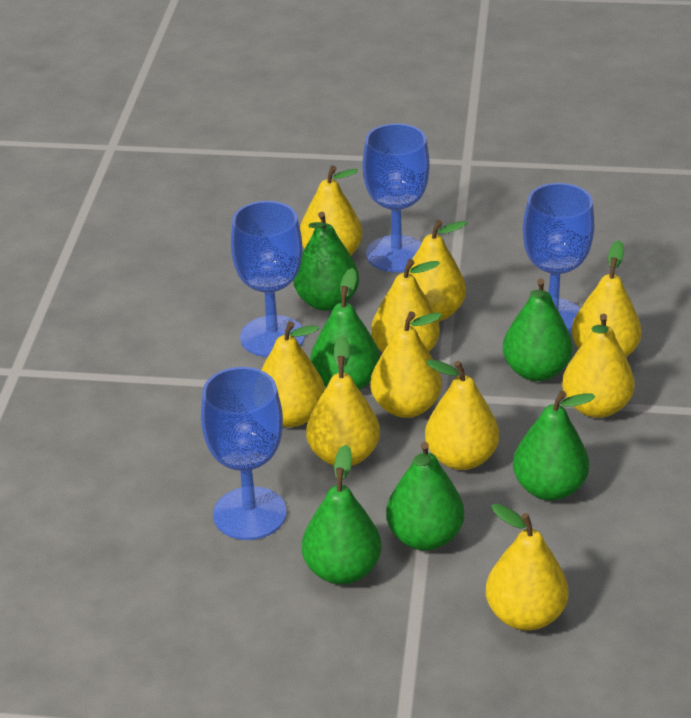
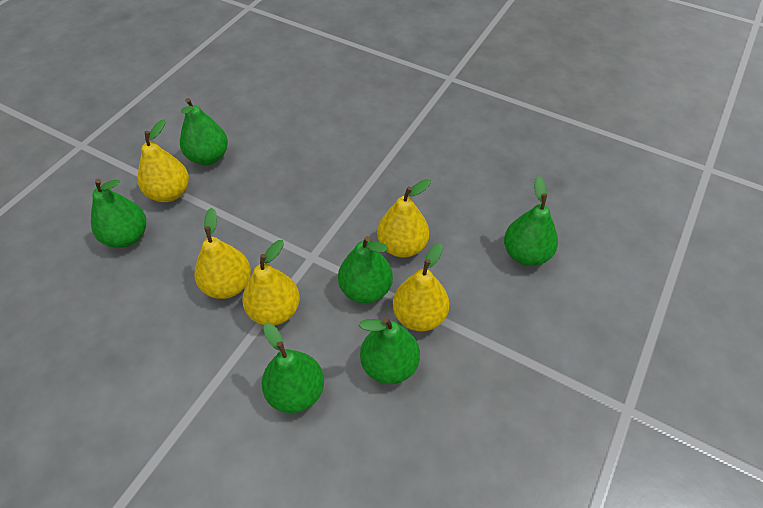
blue goblet: [201,367,286,540] [231,201,305,357] [362,123,430,272] [523,183,595,336] = 4 -> none = 0
yellow pear: [261,321,325,427] [300,165,362,256] [306,335,380,466] [370,311,442,418] [371,259,440,353] [409,220,467,321] [425,359,499,470] [486,503,568,631] [562,314,635,418] [572,240,642,357] = 10 -> [138,120,189,202] [195,207,251,299] [242,240,300,325] [377,179,431,258] [393,243,449,332] = 5

